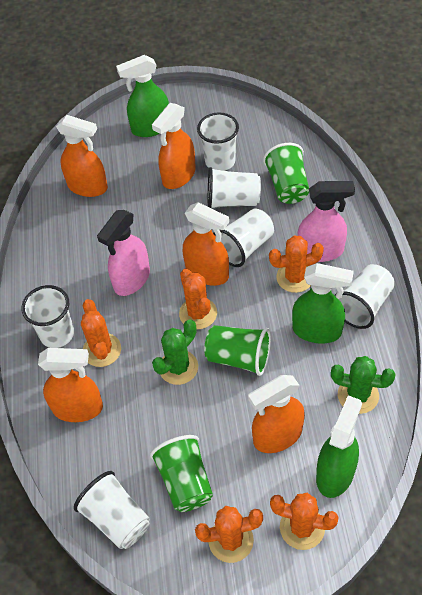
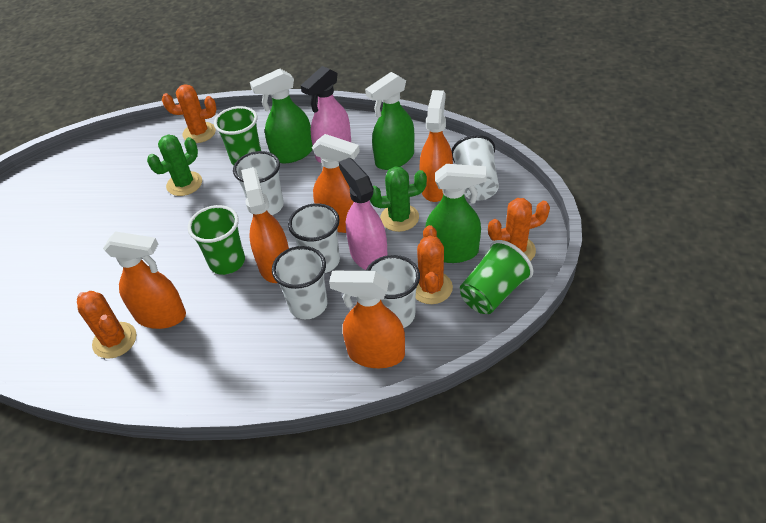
orange cactus: [81,299,121,367] [179,268,217,329] [195,506,263,563] [269,236,324,293] [270,493,339,550] = 5 -> [77,291,136,359] [162,84,217,143] [416,225,453,304] [488,198,550,261] = 4
white cup: [21,285,74,348] [74,471,150,549] [197,113,239,171] [208,167,261,208] [213,208,274,267] [335,264,395,329] = 6 -> [233,151,284,215] [272,246,327,319] [288,203,340,273] [366,255,420,328] [451,135,499,201] = 5

